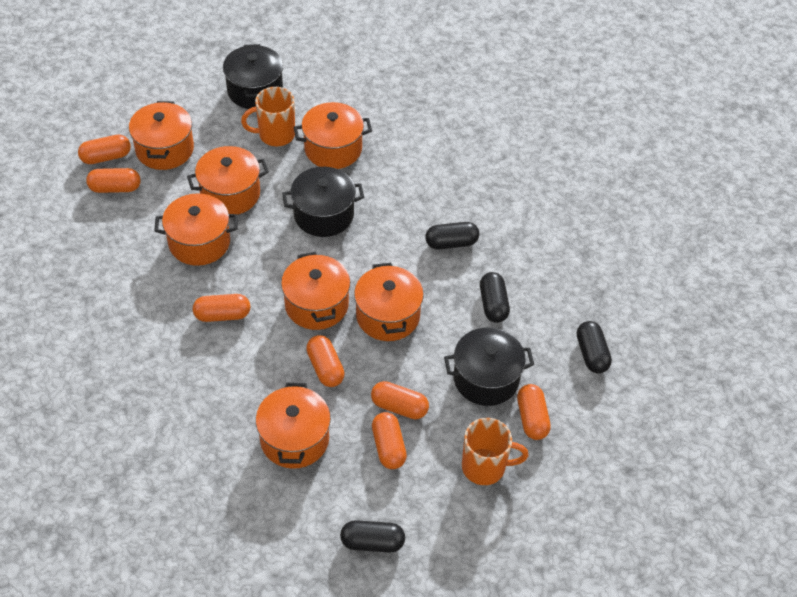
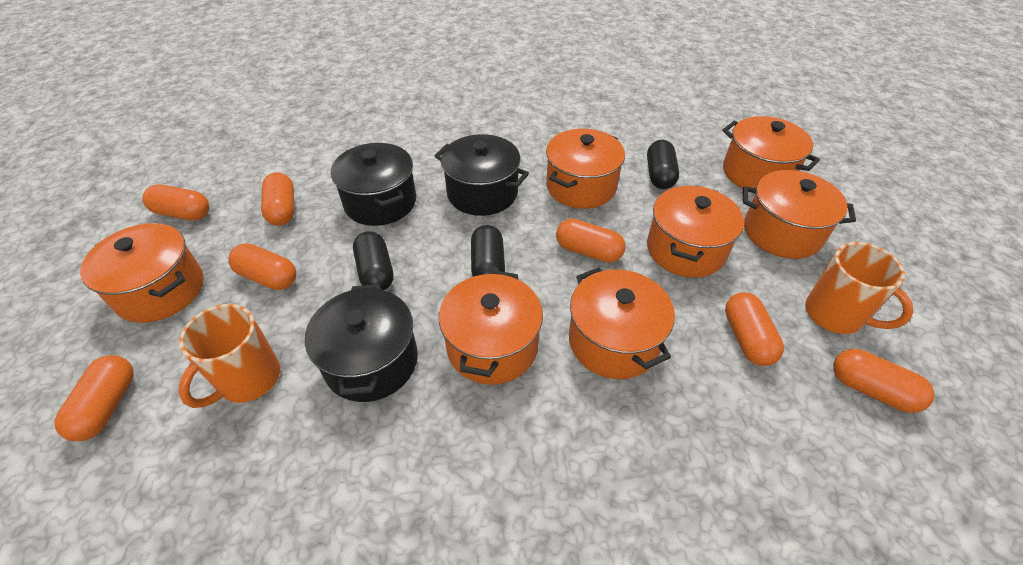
black capsule: [340,520,405,552] [425,222,479,250] [480,272,510,323] [577,321,612,373] = 4 -> [353,231,394,290] [471,225,505,277] [647,140,679,189] = 3

